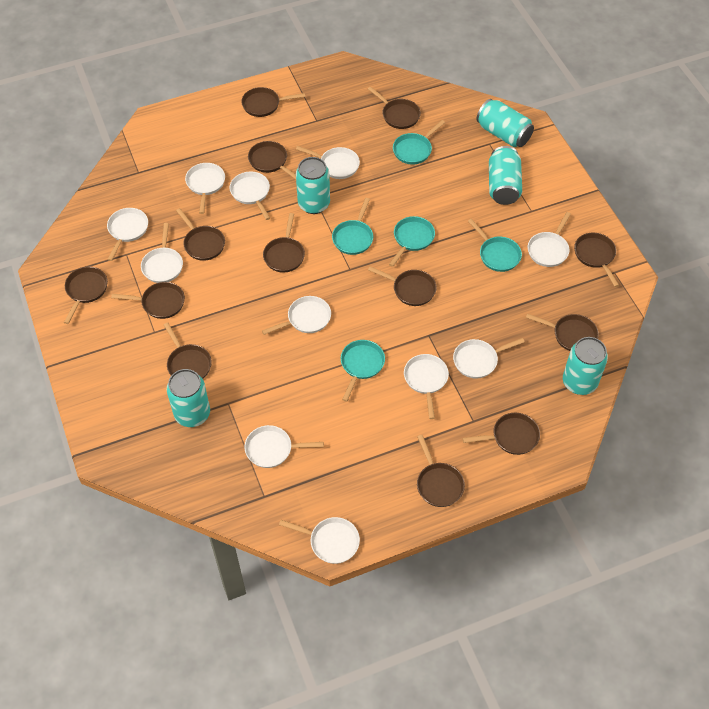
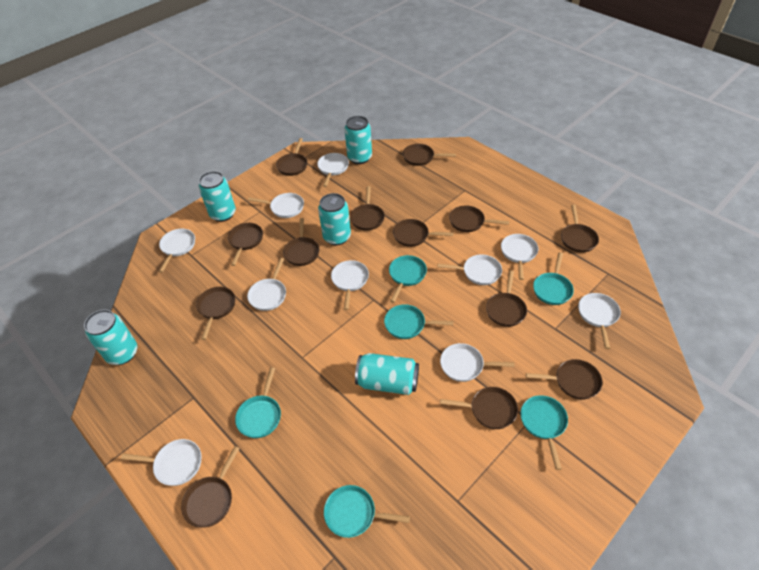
turquoise pan: [332,198,373,255] [341,340,385,402] [389,216,435,267] [393,120,445,164] [468,219,522,272] = 5 -> [235,367,281,438] [324,485,410,538] [384,304,453,339] [389,255,427,303] [520,395,568,470] [533,252,574,305] = 6
white pan: [107,208,148,261] [141,223,183,283] [185,163,225,214] [230,172,270,220] [244,425,324,468] [262,296,331,335] [279,517,360,564] [296,146,360,179] [404,354,449,419] [453,338,525,379] [528,212,571,267] = 11 -> [121,439,201,486] [159,229,195,273] [247,258,286,311] [248,193,304,218] [317,153,349,187] [331,260,369,310] [437,255,502,285] [440,343,515,382] [501,234,538,280] [578,293,621,349] = 10

